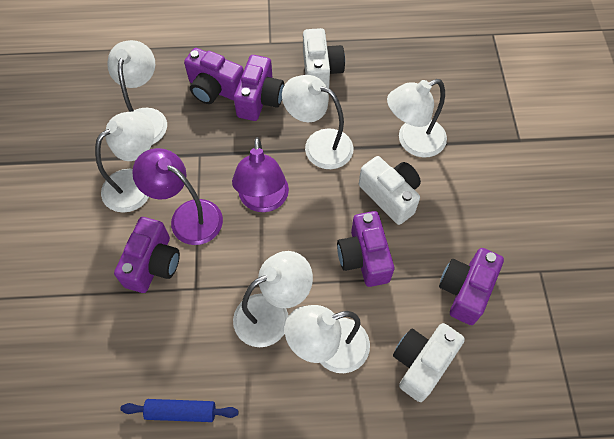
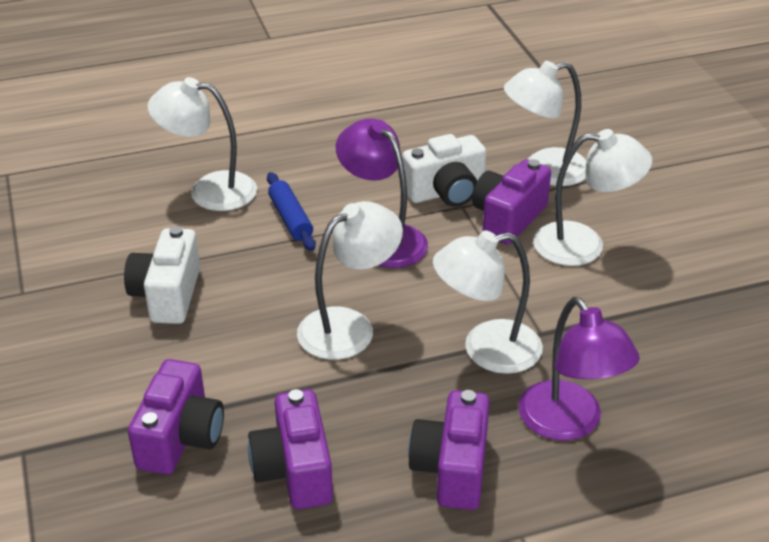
purple camera: [114,217,180,293] [184,48,244,104] [234,55,284,121] [337,211,394,287] [439,248,504,325] = 5 -> [128,359,224,475] [248,389,333,509] [408,390,490,510] [472,159,551,245] = 4
white camera: [303,28,345,88] [359,156,421,225] [393,323,465,402] = 3 -> [124,226,200,324] [402,134,486,207] = 2
white lamp: [95,111,154,213] [107,40,167,145] [233,251,313,347] [282,75,354,169] [285,305,370,373] [387,79,447,158] = 6 -> [148,77,257,211] [297,201,403,360] [433,231,543,374] [504,61,586,186] [533,129,652,266] = 5

